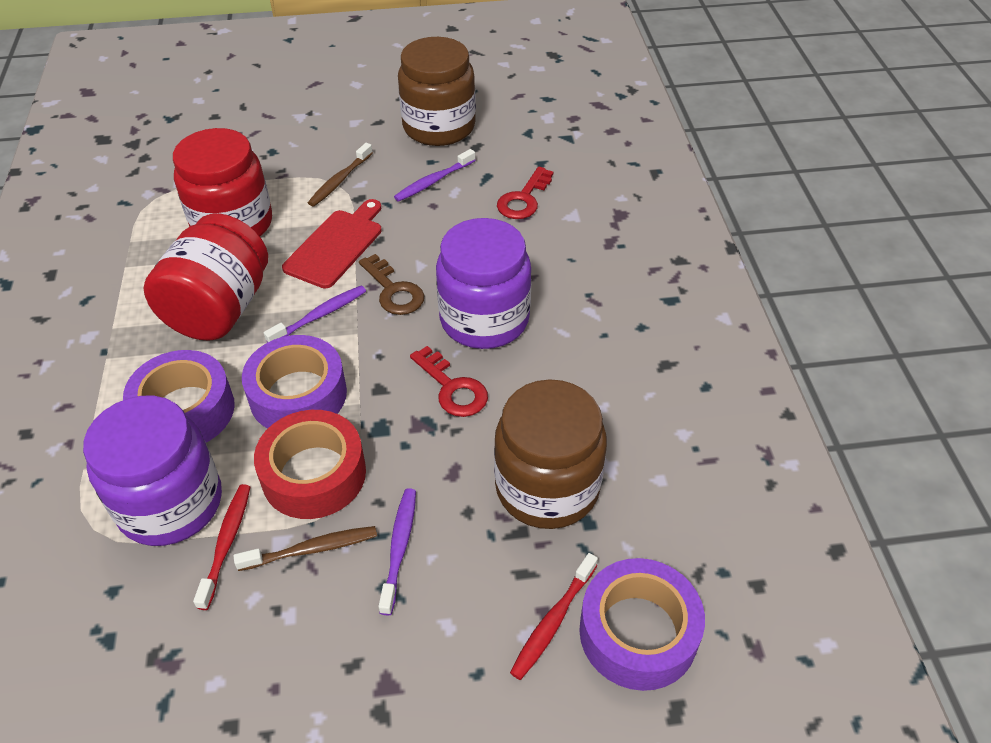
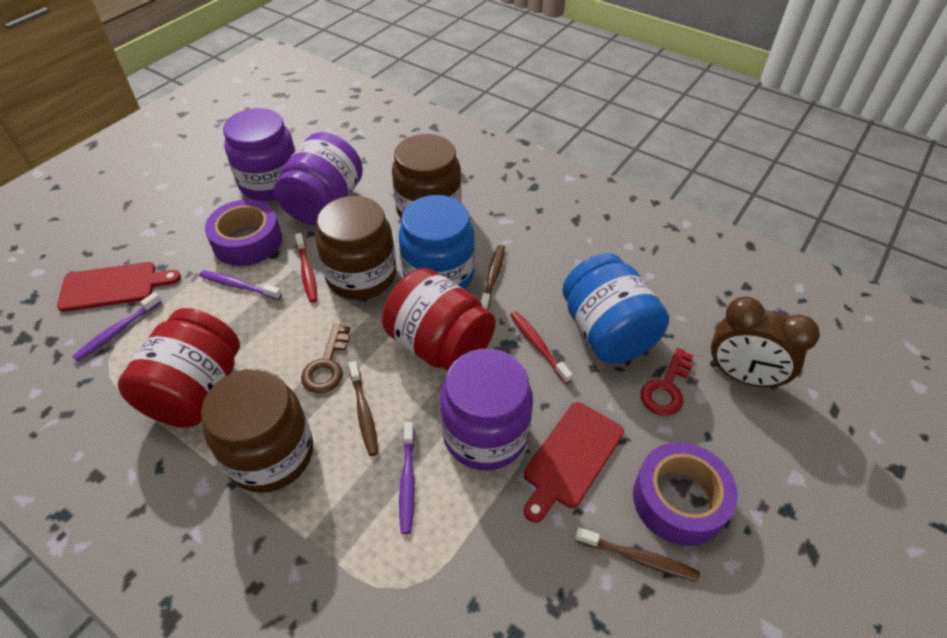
blue jar: none = 0 -> [399,195,475,289] [562,253,669,363] = 2
brown clock: none = 0 -> [710,297,820,390] = 1
brown jar: [398,37,476,146] [494,379,607,529] = 2 -> [201,369,313,493] [315,196,396,300] [392,134,462,219] = 3
brown toothbrush: [234,526,377,571] [308,143,373,207] = 2 -> [348,361,378,456] [481,245,505,310] [575,527,700,582] = 3
purple jar: [83,396,222,546] [436,218,531,349] = 2 -> [223,108,296,201] [274,132,363,225] [440,349,533,470] = 3
purple tape: [123,350,235,442] [242,335,347,429] [579,558,705,691] = 3 -> [205,199,282,266] [633,442,738,546] = 2
red cutting board: [282,199,382,289] = 1 -> [57,262,181,312] [524,402,624,523] = 2
red key: [410,346,488,417] [497,167,553,219] = 2 -> [641,348,694,416] = 1
red tape: [254,410,366,519] = 1 -> none = 0

